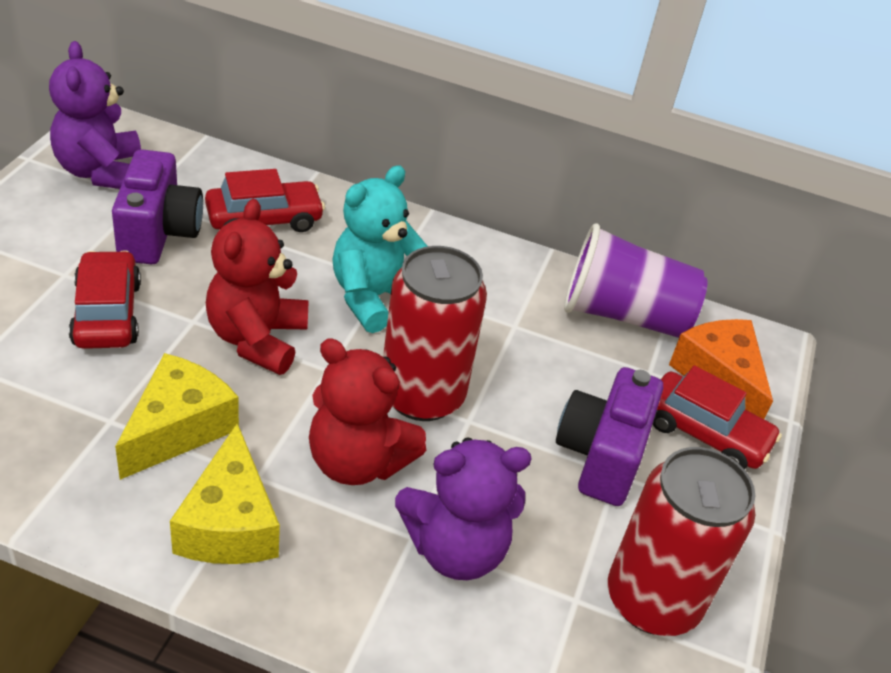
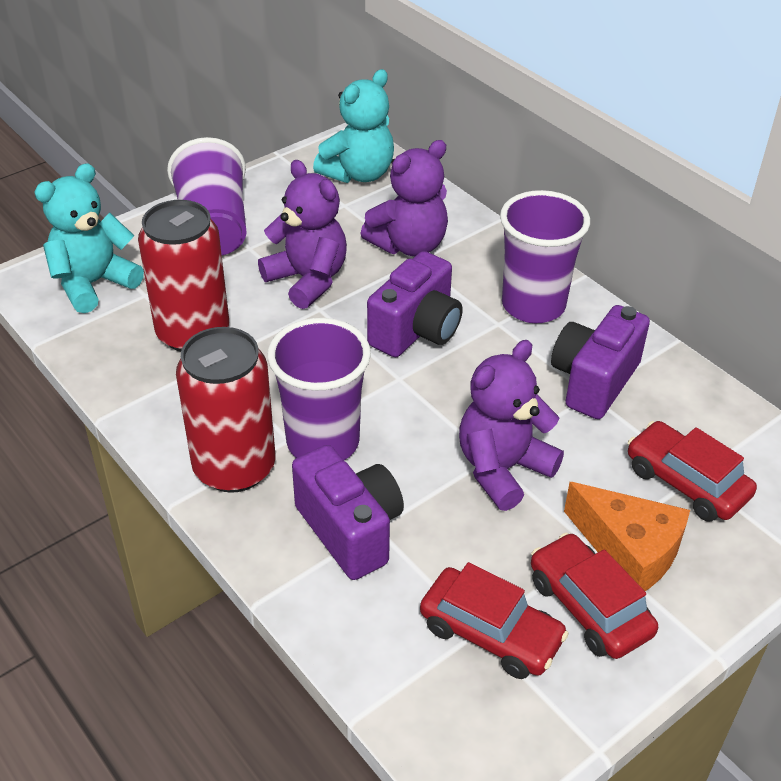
purple camera: [112,149,203,264] [556,367,663,506] = 2 -> [292,445,404,580] [367,251,463,357] [551,305,650,419] = 3
purple cup: [564,223,708,338] = 1 -> [167,137,247,255] [267,318,371,460] [500,190,590,323] = 3
purple teddy bear: [49,41,141,189] [395,437,532,580] = 2 -> [258,160,347,309] [360,140,448,256] [459,340,564,511] = 3
red teddy bear: [206,199,308,375] [309,338,426,485] = 2 -> none = 0
turquoise teddy bear: [332,166,428,333] = 1 -> [34,163,144,313] [313,69,394,183] = 2
yellow cheese: [115,353,239,480] [170,423,280,564] = 2 -> none = 0

